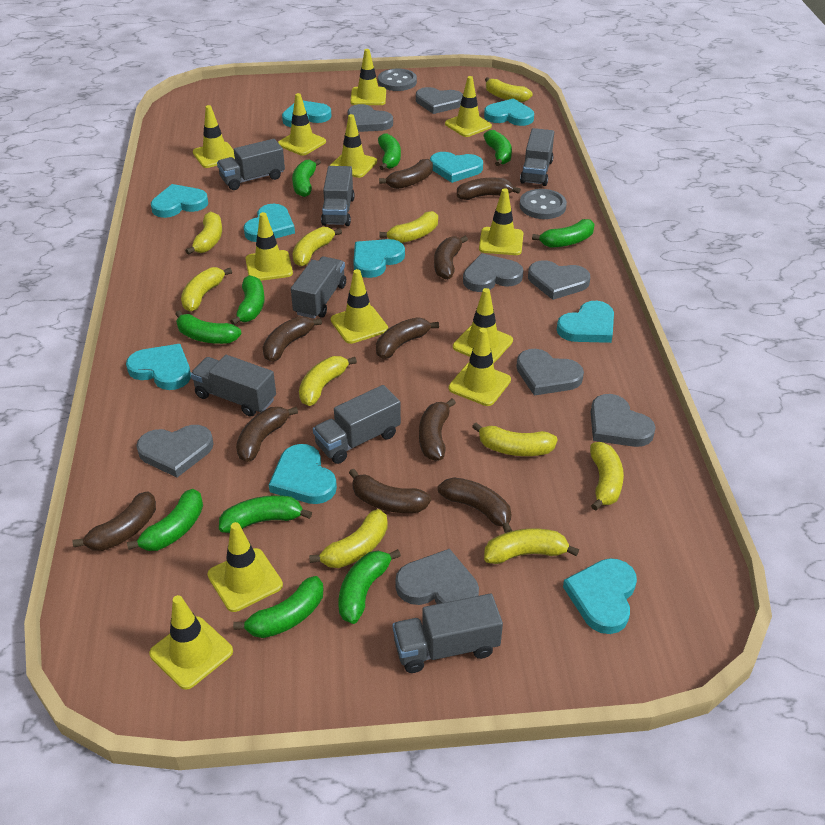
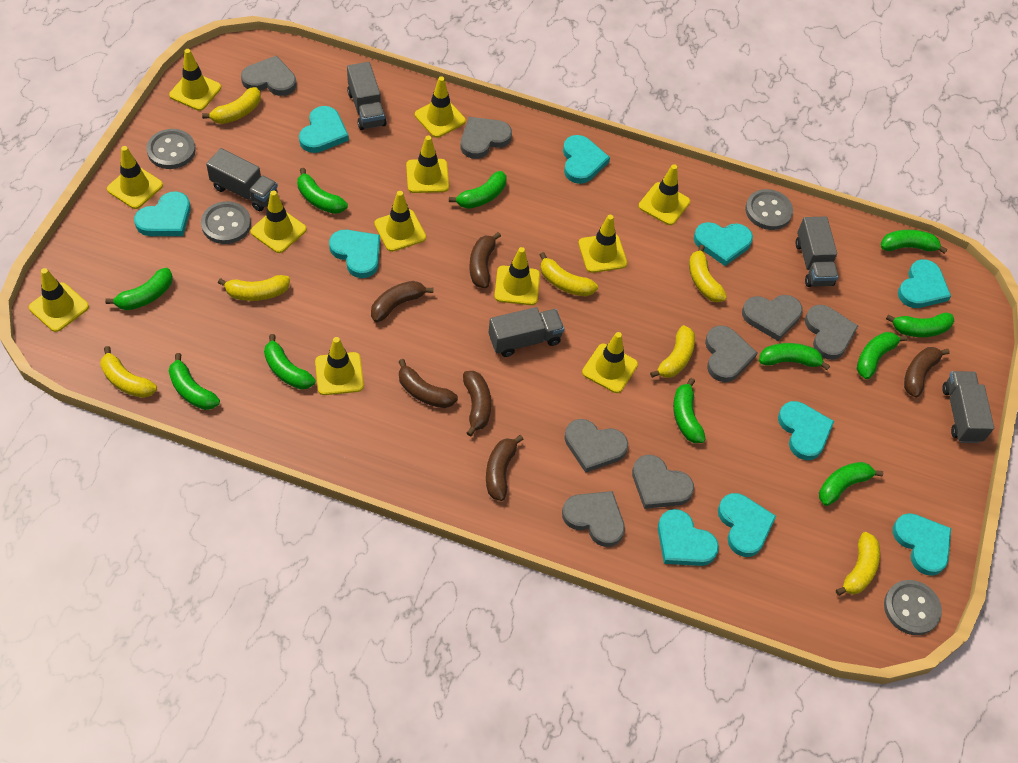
brown banana: [73,491,156,551] [236,407,298,462] [263,316,322,362] [349,469,431,513] [376,317,439,359] [379,159,433,189] [419,399,456,461] [434,236,468,279] [438,477,512,533] [457,178,521,200] = 10 -> [371,281,433,322] [398,359,458,408] [463,371,491,437] [469,232,501,288] [486,435,524,501] [904,347,950,398] = 6
green banana: [127,489,203,551] [175,311,242,344] [219,495,312,533] [230,275,265,325] [233,576,323,638] [292,159,321,197] [339,549,401,624] [378,134,401,170] [483,130,512,166] [532,219,595,248] = 10 -> [105,268,173,310] [169,353,220,410] [264,334,316,390] [297,168,348,214] [449,171,506,209] [673,378,706,443] [759,343,830,370] [819,462,883,506] [857,332,907,379] [881,230,948,254] [886,313,954,337] = 11
grey button: [378,69,417,91] [520,189,567,219] = 2 -> [146,129,196,169] [201,201,251,244] [745,189,793,230] [884,580,942,635] = 4
grey truck: [191,355,276,417] [217,139,285,190] [291,256,346,319] [313,385,401,464] [321,166,355,226] [393,594,503,673] [520,128,554,186] = 7 -> [206,148,278,211] [347,62,387,130] [488,307,564,357] [795,216,839,287] [942,371,994,443] = 5
yellow banana: [181,267,232,312] [186,211,222,255] [293,227,342,267] [299,356,357,406] [309,509,388,568] [379,211,438,243] [472,422,558,456] [484,528,579,564] [485,77,533,102] [590,442,624,511] = 10 -> [100,346,157,398] [202,87,261,124] [218,275,290,301] [540,252,598,297] [650,325,695,378] [689,245,727,302] [836,532,880,596] = 7

